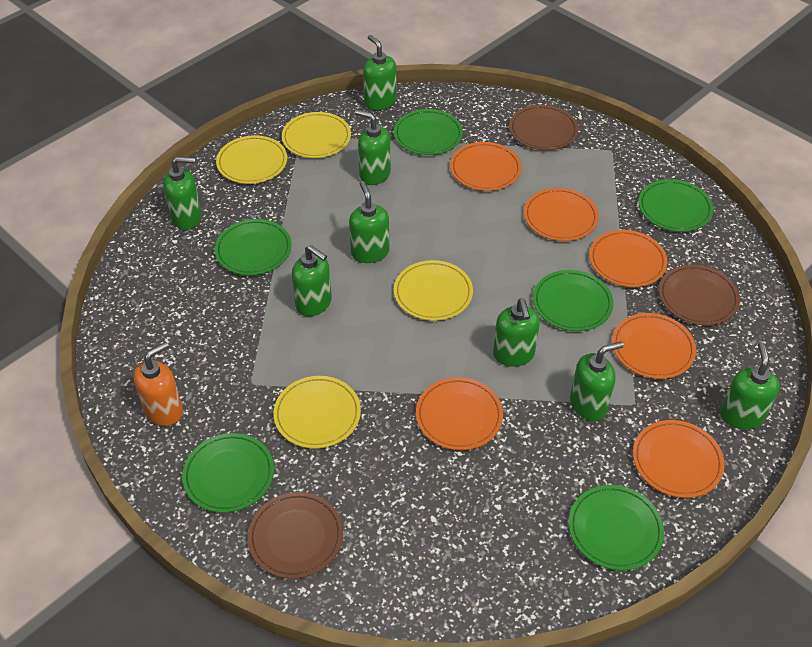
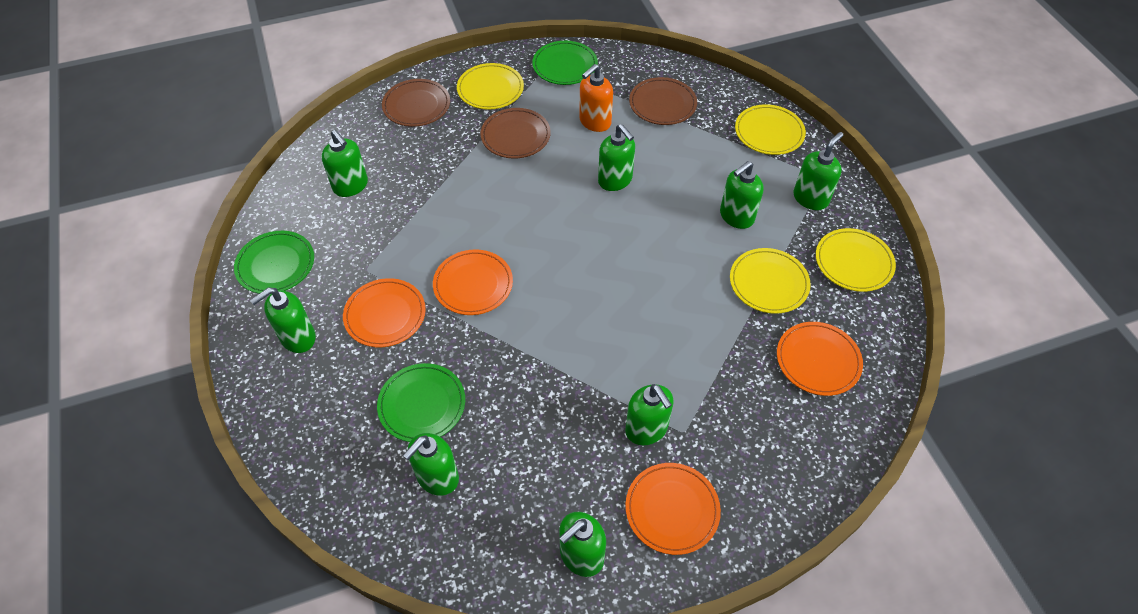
green plate: [182,433,274,513] [215,219,292,275] [394,109,463,155] [533,270,613,331] [569,485,664,571] [639,179,714,232] = 6 -> [234,231,314,294] [377,363,465,442] [532,41,598,85] = 3
orange plate: [416,377,503,450] [450,142,522,191] [524,188,599,241] [589,230,667,287] [612,313,696,379] [633,420,725,498] = 6 -> [343,278,426,347] [433,249,513,315] [625,463,721,555] [777,322,863,396] = 4

